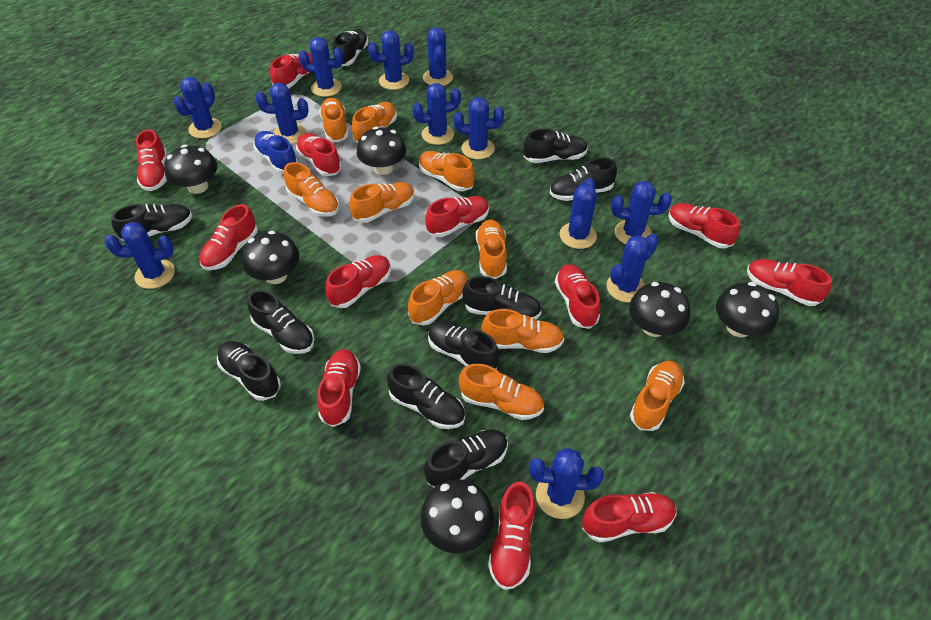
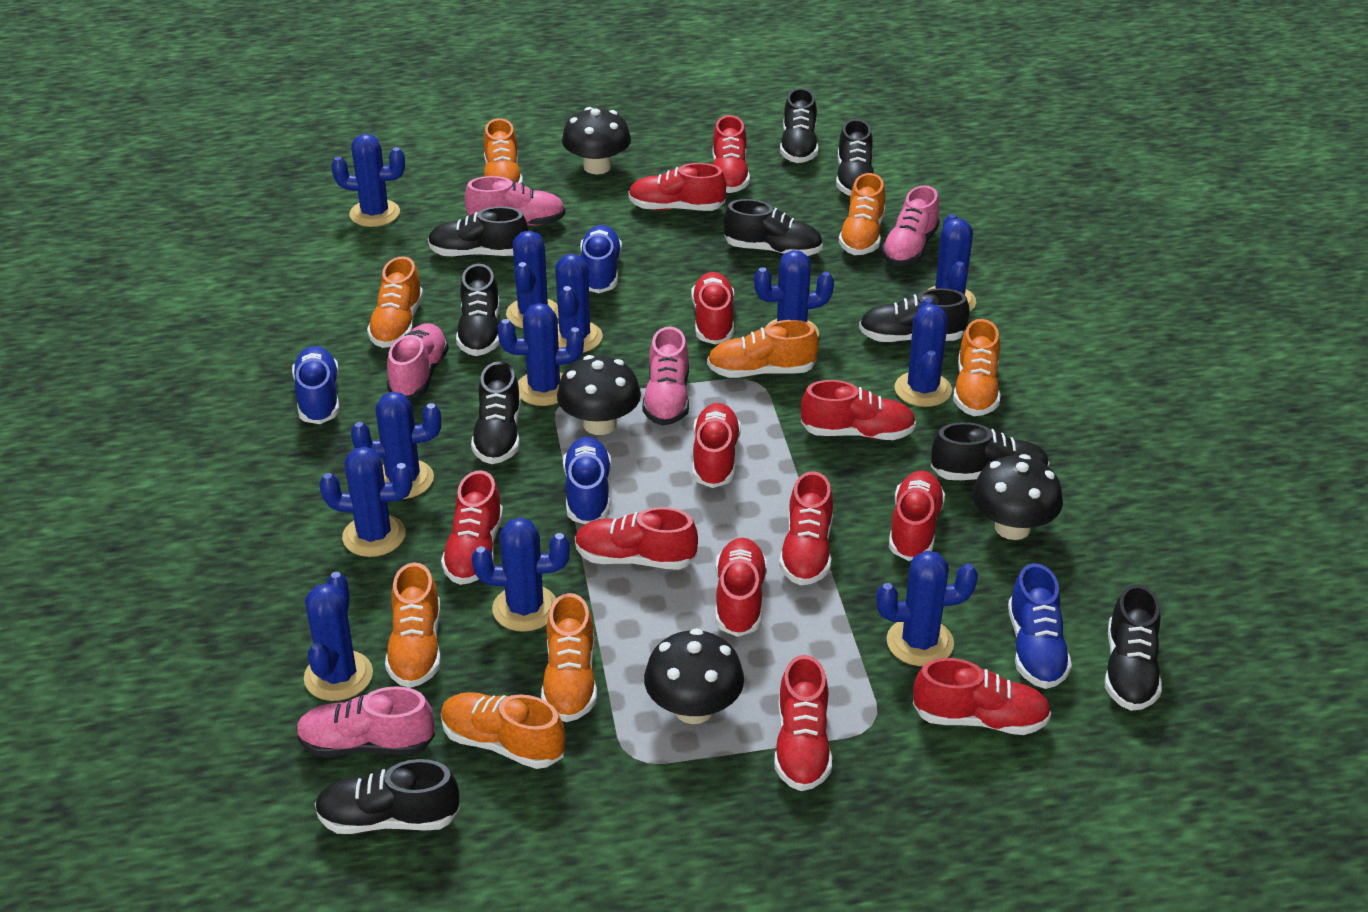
black mushroom: [165,145,217,194] [242,231,300,284] [357,126,406,175] [420,479,494,553] [629,282,690,337] [716,282,779,338] = 6 -> [557,355,641,435] [562,107,631,174] [644,628,744,724] [972,454,1063,540] = 4
blue shoe: [253,131,298,174] = 1 -> [292,346,339,424] [563,437,611,524] [580,225,622,293] [1008,563,1072,689] = 4
orange shoe: [284,162,339,217] [319,98,349,142] [349,182,415,223] [352,102,397,144] [408,270,468,325] [419,151,475,191] [459,364,544,420] [476,220,507,279] [481,309,564,353] [630,361,685,431] = 10 -> [367,256,423,348] [385,563,441,688] [441,692,565,769] [484,118,523,184] [541,593,597,722] [707,320,818,378] [839,173,885,255] [953,319,1000,416] = 8
pink shoe: none = 0 -> [296,686,435,757] [387,323,449,399] [464,176,565,226] [642,327,689,426] [881,185,940,266] = 5

